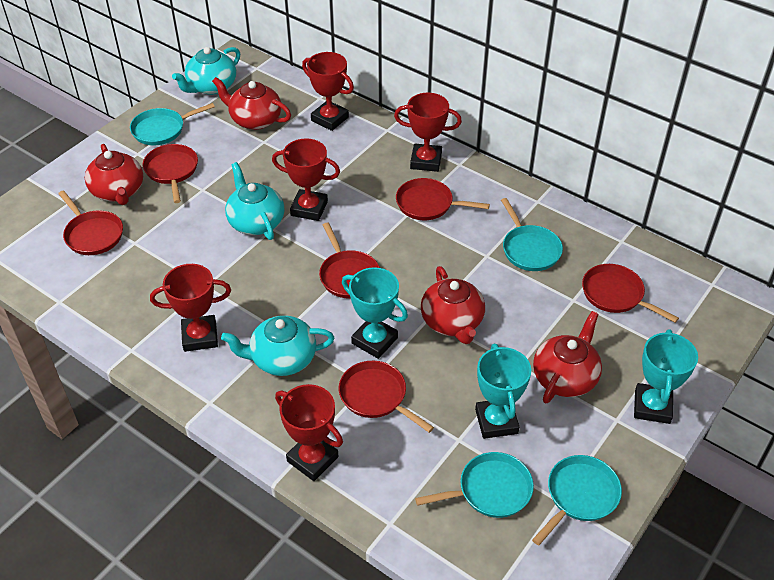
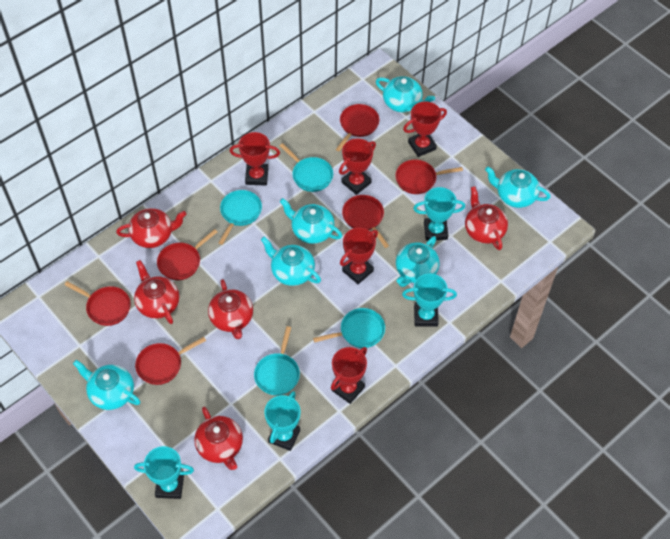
red teapot: [85,144,143,205] [212,77,291,130] [421,266,485,344] [533,311,602,404] = 4 -> [116,208,187,248] [134,260,179,324] [194,407,243,470] [208,279,253,339] [465,186,508,250] = 5
turquoise teapot: [172,47,240,95] [221,315,334,376] [225,162,285,240] = 3 -> [73,360,140,410] [261,237,321,286] [280,198,342,244] [376,76,435,112] [396,236,439,287] [485,166,550,208] = 6
turquoise trophy: [342,267,408,359] [475,344,531,439] [634,330,698,424] = 3 -> [134,446,194,499] [264,391,300,451] [402,274,457,327] [413,187,465,241] = 4

